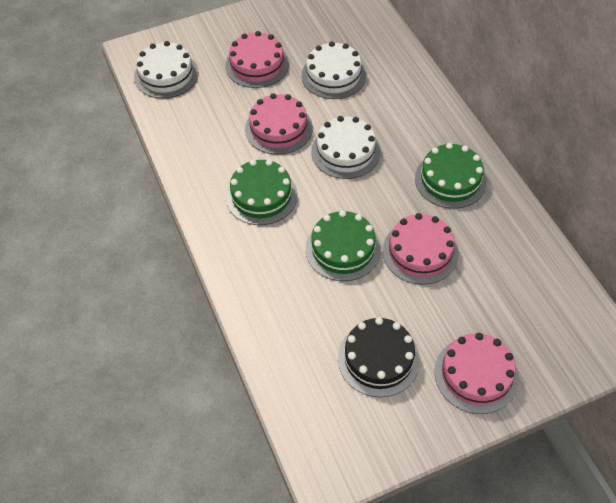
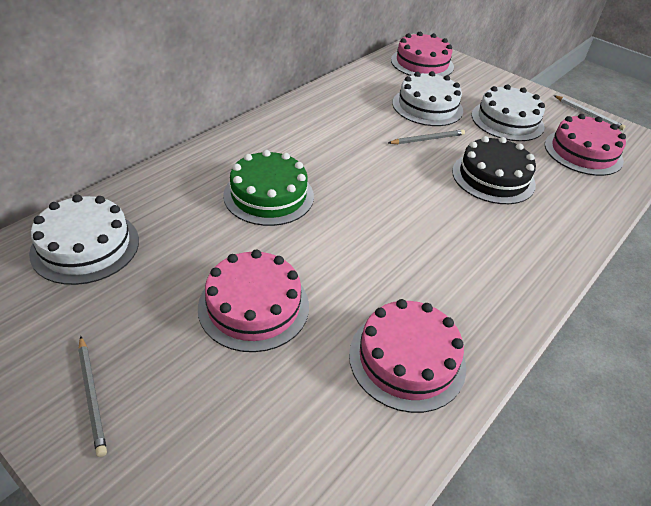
green cake: [226,159,298,225] [305,210,381,281] [415,143,487,209] = 3 -> [223,150,314,226] = 1
grey pencil: none = 0 -> [78,336,107,457] [388,129,465,144] = 2
white pencil: none = 0 -> [554,95,626,130] = 1

